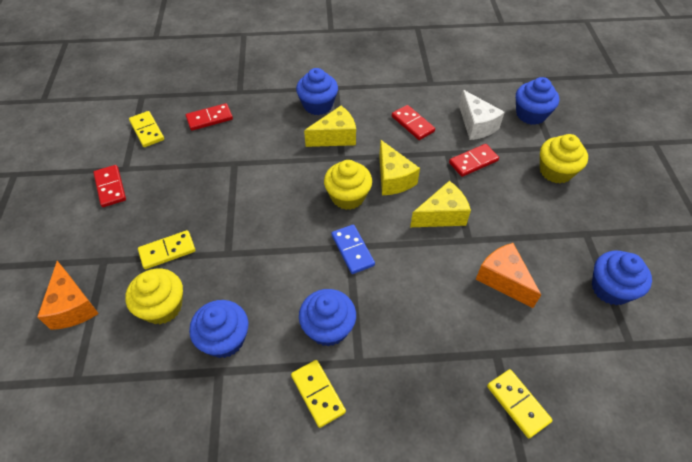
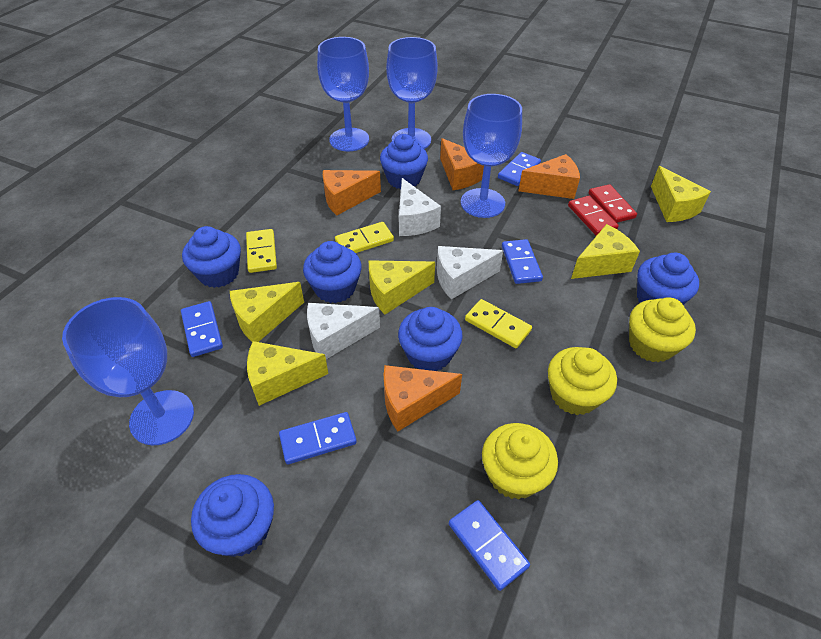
blue cupcake: [189,300,248,358] [296,68,338,115] [299,289,356,346] [516,77,559,125] [592,251,652,305] = 5 -> [182,226,241,288] [191,474,274,557] [303,241,362,303] [380,134,428,189] [398,307,463,371] [637,253,699,305] = 6
blue domino: [331,224,375,274] = 1 -> [181,301,223,357] [279,412,357,464] [449,500,530,591] [498,152,541,186] [502,239,543,284] = 5
blue goblet: none = 0 -> [62,297,194,445] [317,37,369,151] [386,37,438,149] [461,94,522,218] = 4
orange cheese: [37,261,99,330] [476,243,541,308] = 2 -> [323,170,381,216] [384,365,462,431] [440,138,484,190] [519,154,580,199] = 4
red domino: [93,165,126,207] [186,103,233,131] [392,105,435,140] [449,144,499,177] = 4 -> [568,196,619,236] [588,184,637,223] = 2
white cheese: [459,90,505,140] = 1 -> [307,303,380,359] [399,178,441,236] [437,246,503,300] = 3
yellow cheese: [304,106,356,147] [379,140,420,195] [410,181,471,227] = 3 -> [230,282,304,342] [247,341,328,406] [369,260,435,314] [571,224,640,279] [651,166,711,222] = 5
yellow domino: [129,111,164,147] [138,230,195,269] [291,360,346,428] [487,369,553,438] = 4 -> [246,229,277,273] [335,222,394,253] [465,299,532,348] = 3

